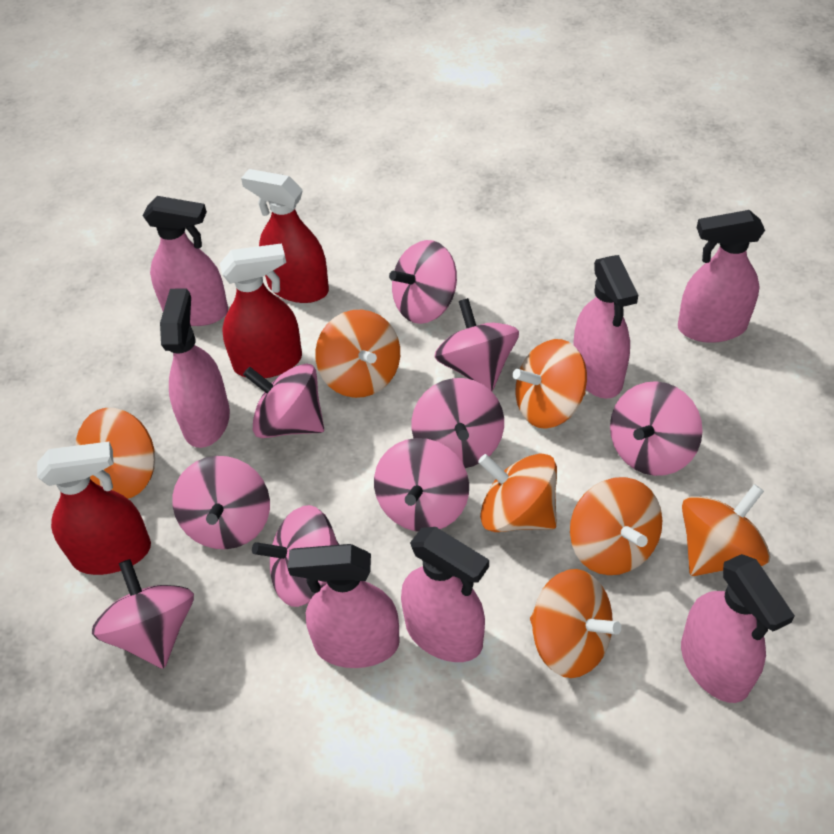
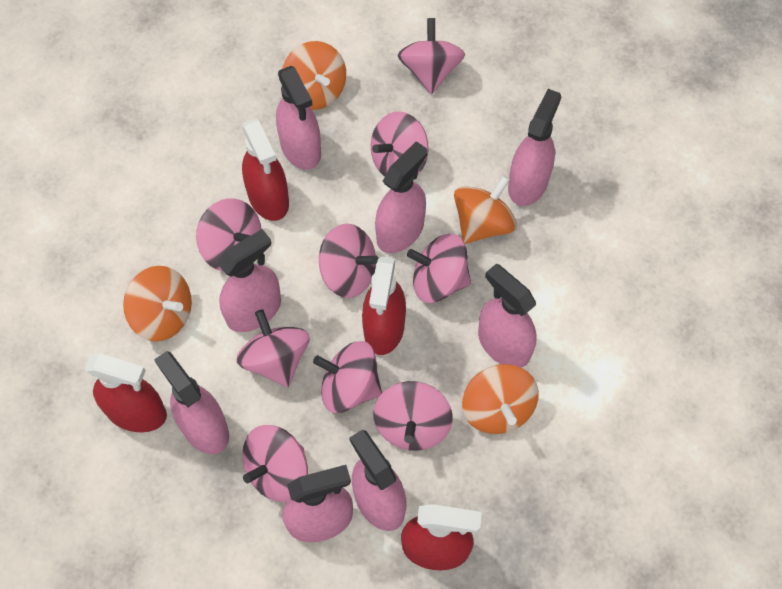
orange spinning top: [75,408,155,499] [315,310,400,398] [478,454,557,532] [513,339,587,429] [530,569,621,678] [570,477,662,575] [682,484,770,576] = 7 -> [123,266,192,341] [282,41,346,110] [454,175,517,244] [462,364,539,434] = 4
pink spray bottle: [143,196,228,326] [160,288,230,448] [288,544,400,668] [401,527,489,662] [573,255,638,399] [678,210,765,343] [681,554,795,703] = 7 -> [154,351,229,454] [217,229,281,332] [276,66,321,170] [282,465,353,542] [349,429,406,531] [375,141,427,253] [478,264,536,368] [508,89,561,206] = 8
red spray bottle: [37,442,151,575] [220,243,302,378] [241,169,329,303] = 3 -> [85,353,167,432] [242,118,289,221] [362,257,406,355] [401,504,482,570] = 4

